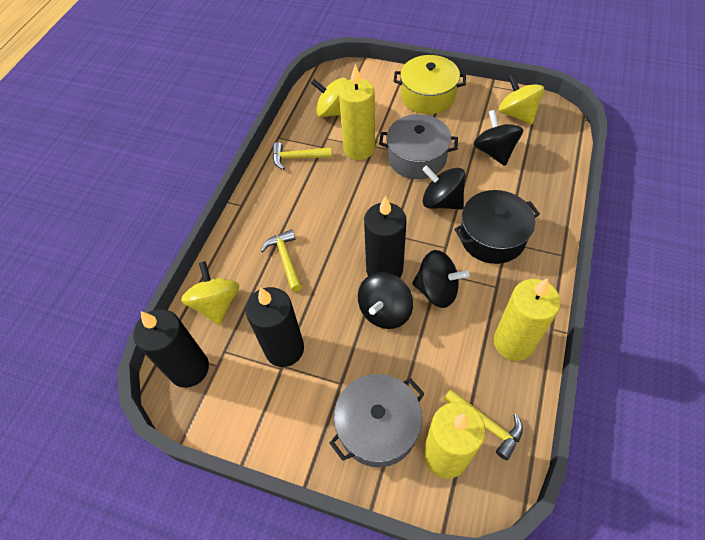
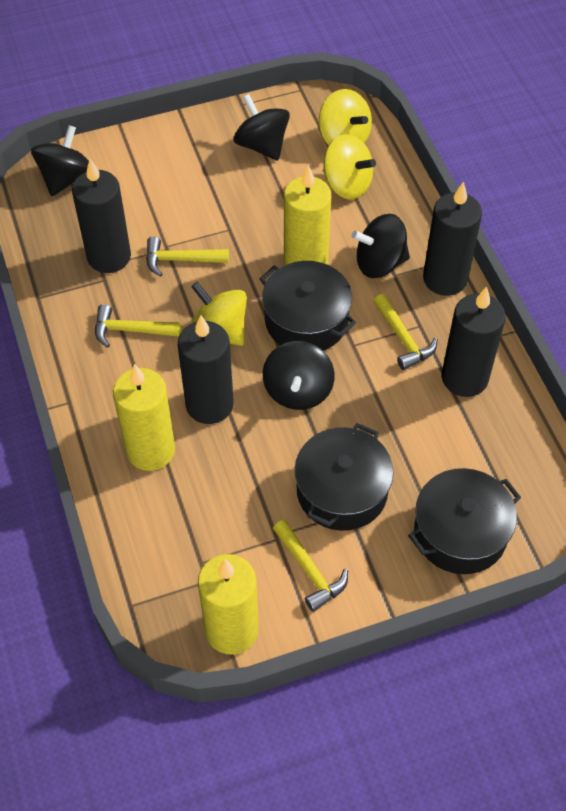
black candle: [133,309,209,388] [245,287,304,367] [364,195,407,278] = 3 -> [72,159,131,273] [178,315,234,424] [423,181,482,296] [442,287,506,397] = 4
black pot: [454,190,540,264] = 1 -> [259,261,356,351] [295,423,394,531] [408,468,521,574] = 3
grey pot: [330,374,425,467] [379,114,458,179] = 2 -> none = 0
yellow hammer: [261,229,302,292] [273,142,332,170] [444,389,523,460] = 3 -> [95,304,181,348] [146,236,229,277] [273,520,348,612] [373,294,438,370] = 4
yellow pot: [394,55,466,114] = 1 -> none = 0

